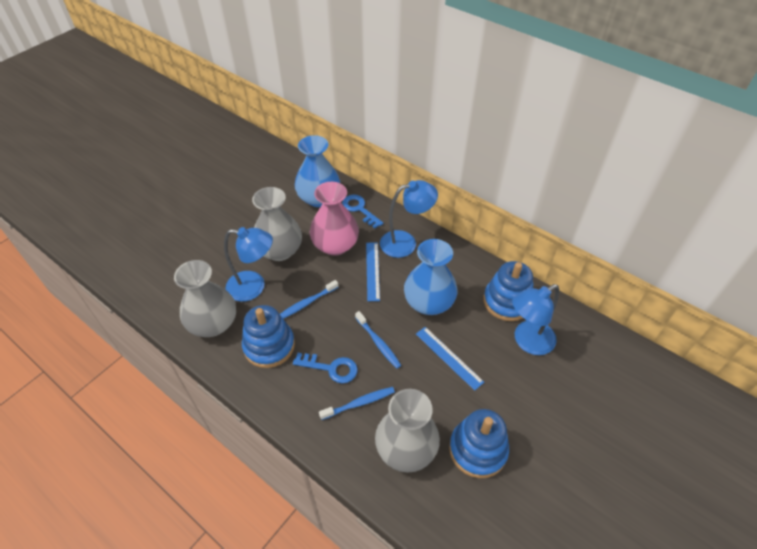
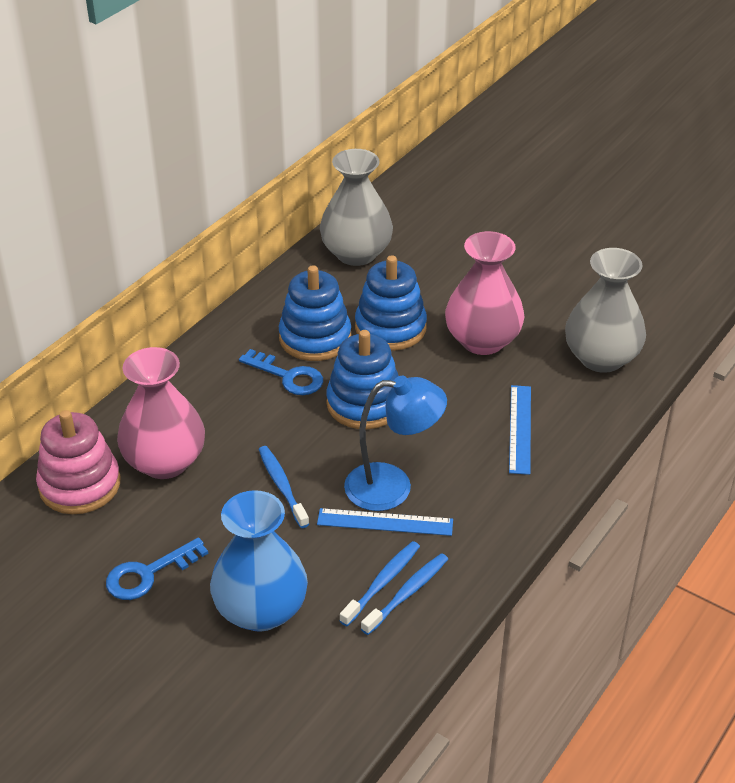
blue lamp: [224,227,273,302] [380,180,438,258] [512,284,559,355] = 3 -> [344,376,447,511] = 1
blue vase: [295,135,340,207] [404,239,457,315] = 2 -> [210,490,308,632] = 1
grey vase: [174,260,236,337] [252,187,302,261] [375,389,440,473] = 3 -> [320,149,393,266] [565,248,646,373] = 2
pink stacking toy: none = 0 -> [36,410,120,514] = 1
pink vase: [310,182,359,256] = 1 -> [117,347,205,479] [445,231,524,355] = 2

